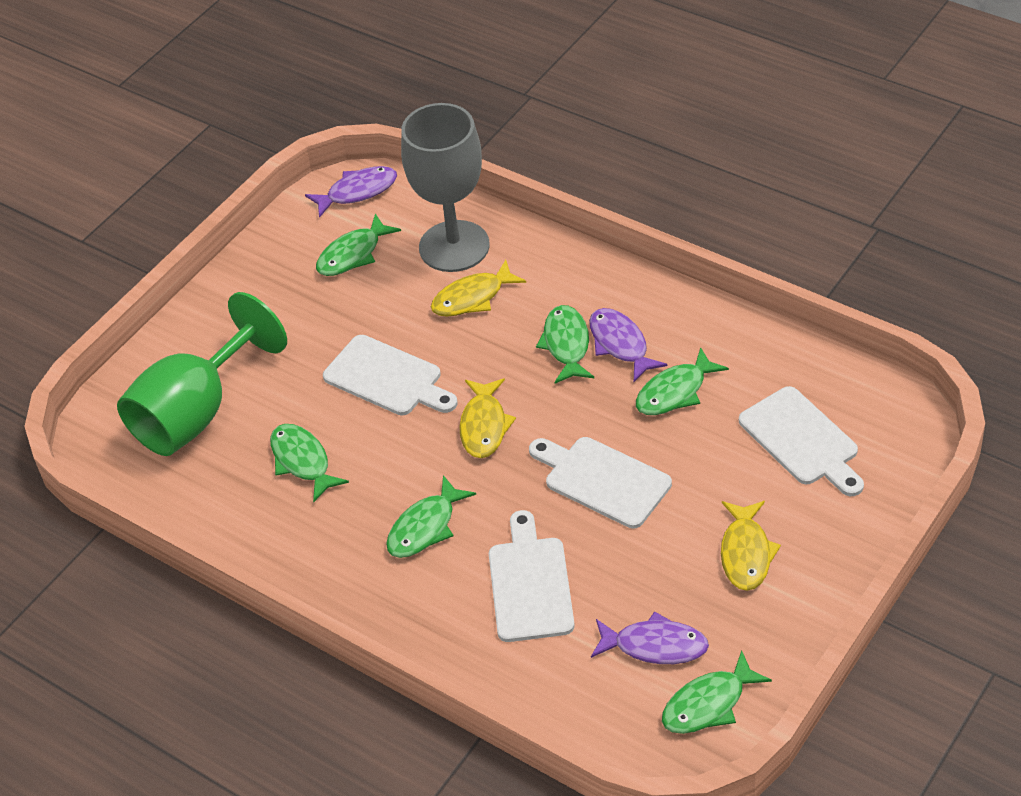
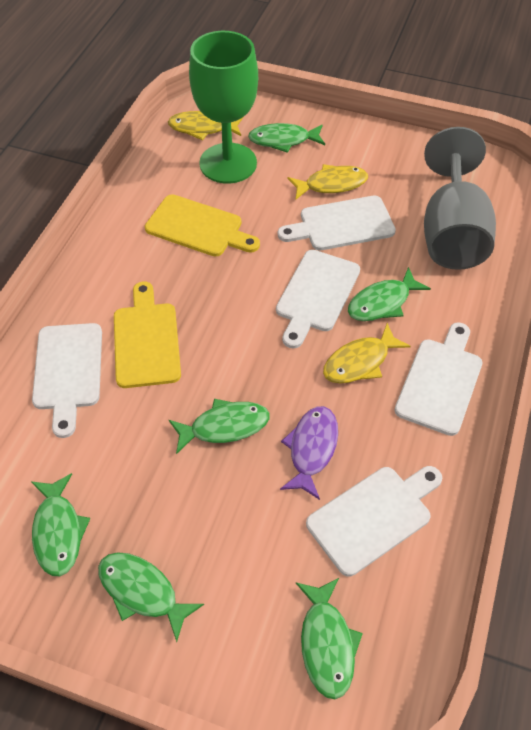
purple fish: [305,166,397,218] [589,308,668,382] [591,611,709,664] = 3 -> [280,406,338,500] = 1
white cutting board: [323,335,458,415] [489,510,575,642] [529,437,672,528] [739,386,864,496] = 4 -> [32,323,102,438] [276,250,360,348] [278,196,396,250] [306,466,442,576] [394,322,482,436] = 5
yellow cutting board: none = 0 -> [114,281,181,388] [145,194,260,257] = 2

